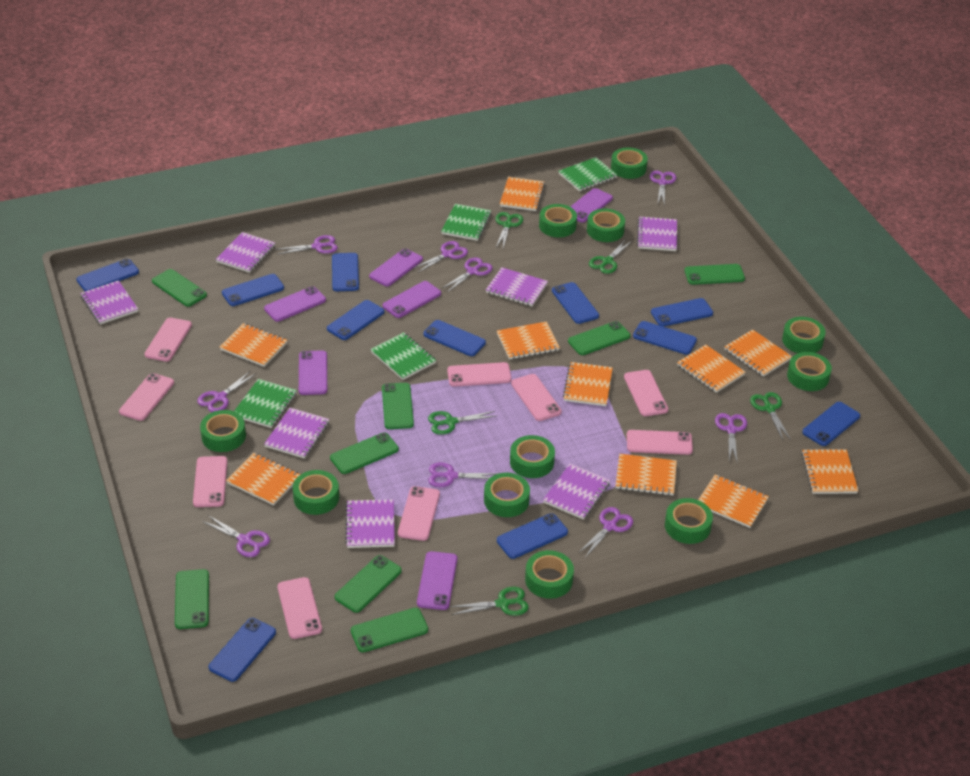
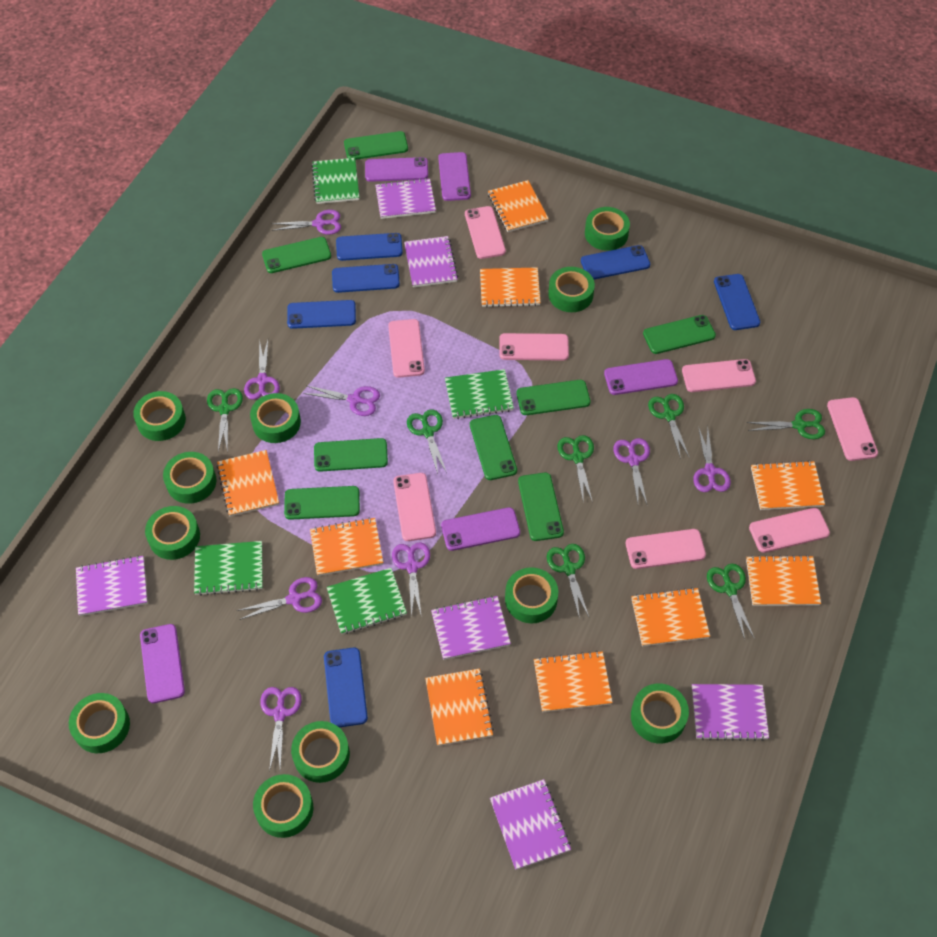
blue phone: [76,259,139,291] [208,618,276,682] [222,274,284,306] [327,300,384,340] [332,253,359,291] [423,320,486,356] [497,513,568,559] [552,282,599,324] [633,321,697,355] [651,298,713,327] [802,402,860,446] = 11 -> [287,300,356,329] [324,647,368,728] [332,264,400,293] [336,233,403,261] [581,245,650,279] [714,274,760,330] = 6
green scissors: [428,411,496,435] [450,587,529,616] [495,212,523,248] [589,239,632,274] [750,392,791,440] = 5 -> [207,388,243,453] [407,409,447,474] [547,544,589,619] [557,435,594,503] [648,394,690,459] [707,564,755,639] [746,409,825,439] = 7
orange notebook: [220,323,288,367] [226,453,301,505] [497,321,560,360] [500,177,545,211] [563,362,613,406] [616,454,677,496] [677,345,745,393] [698,474,769,528] [724,329,792,377] [801,449,858,494] = 10 -> [217,450,279,517] [310,517,383,576] [425,669,494,746] [480,267,541,307] [488,180,549,232] [534,651,613,712] [631,587,710,647] [746,555,821,606] [751,460,825,510] = 9
pink phone: [119,373,174,421] [144,318,192,362] [193,456,227,507] [277,577,322,639] [398,486,440,541] [447,362,512,387] [511,374,562,421] [624,370,668,416] [627,430,693,455] = 9 -> [388,319,425,378] [393,473,436,541] [465,206,506,259] [499,333,569,361] [626,529,706,569] [682,359,756,392] [749,508,830,553] [827,397,878,461] = 8
purple notebook: [80,280,138,325] [216,232,275,273] [264,408,329,459] [345,499,395,548] [486,267,548,306] [543,464,610,520] [637,217,677,251] = 7 -> [76,555,148,616] [375,178,436,219] [404,236,458,287] [431,596,511,660] [490,779,571,870] [692,684,769,741] = 6
purple phone: [264,286,326,322] [299,350,327,395] [369,248,423,286] [382,281,441,318] [417,551,457,610] [570,188,613,223] = 6 -> [140,624,185,703] [365,157,428,182] [438,152,471,201] [441,507,520,551] [604,359,678,395] = 5
purple scissors: [197,371,256,412] [202,515,270,557] [275,235,338,254] [414,241,468,272] [428,462,499,487] [441,257,493,292] [577,507,633,558] [650,170,676,205] [715,413,747,461] = 9 -> [237,577,322,620] [244,339,280,400] [260,687,302,772] [271,210,341,235] [303,386,380,416] [392,542,430,618] [613,438,650,506] [693,426,731,492] = 8

